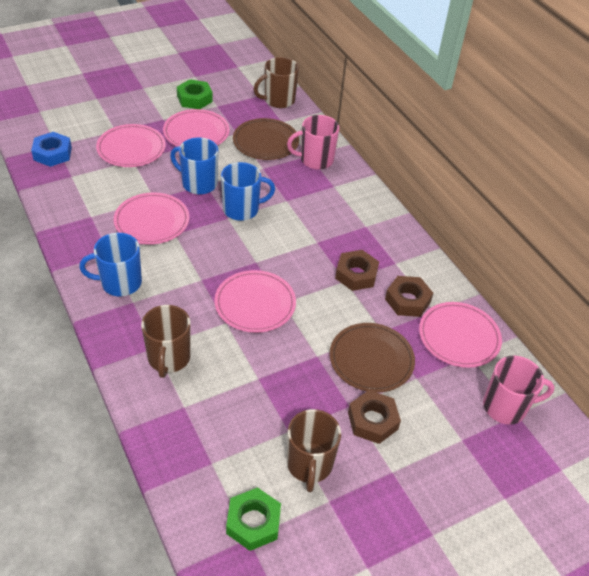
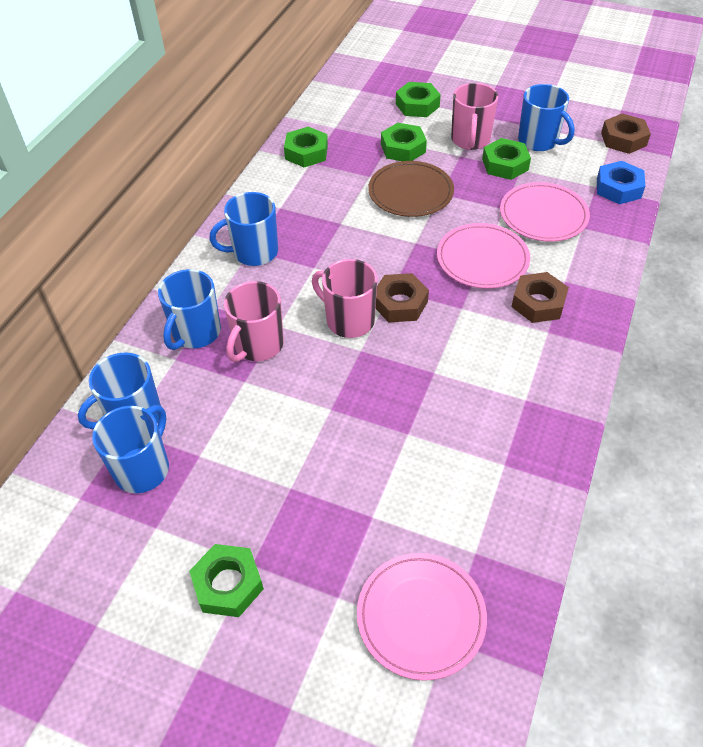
blue mug: [79,233,142,296] [170,137,218,195] [221,162,275,221] = 3 -> [78,352,161,430] [92,405,169,493] [158,269,221,350] [209,192,278,266] [518,84,575,151] = 5
brown mug: [141,305,191,378] [254,57,299,108] [287,409,341,492] = 3 -> none = 0
brown plate: [233,118,299,160] [330,323,415,392] = 2 -> [368,161,454,217] = 1
green nut: [177,79,213,109] [226,487,281,551] = 2 -> [189,544,264,617] [284,127,328,167] [381,123,427,161] [396,82,441,117] [482,138,531,180] = 5
pink mug: [287,115,339,170] [483,355,555,425] = 2 -> [224,281,284,362] [312,259,378,338] [451,83,498,150] = 3
pink plate: [96,124,166,167] [114,192,189,245] [163,109,230,147] [214,270,296,333] [419,302,502,368] = 5 -> [357,553,487,681] [437,223,530,289] [500,182,590,242] = 3

